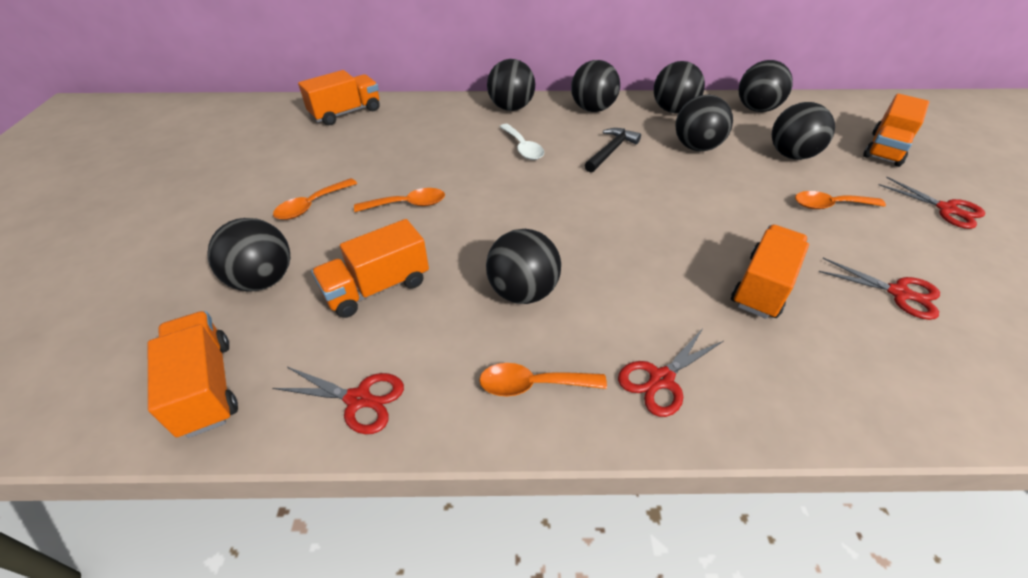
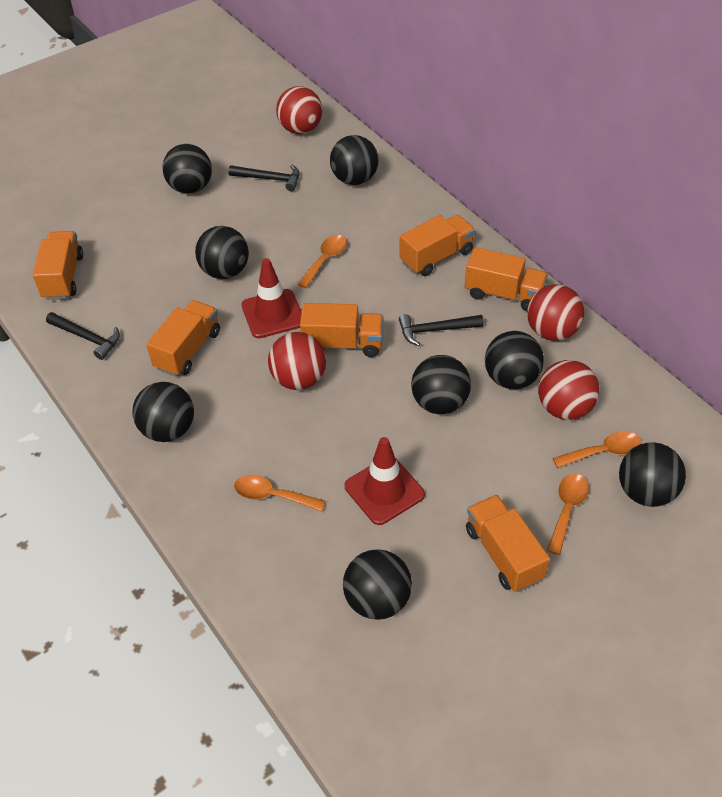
black hammer: [585,128,641,172] = 1 -> [46,312,120,360] [228,165,300,191] [399,314,484,346] = 3
orange truck: [148,311,238,438] [298,70,380,125] [311,219,429,318] [731,225,809,319] [863,94,929,167] = 5 -> [33,231,83,300] [146,300,220,377] [300,303,384,357] [399,215,475,276] [465,247,548,311] [466,495,550,592] = 6
red ball: none = 0 -> [268,332,326,390] [276,86,322,134] [527,284,584,341] [538,360,599,420] = 4
red scissors: [273,366,404,434] [618,327,724,417] [818,258,940,320] [879,177,985,229] = 4 -> none = 0
red traffic cone: none = 0 -> [241,258,302,338] [345,437,425,525] = 2
white spoon: [500,124,544,160] = 1 -> none = 0

